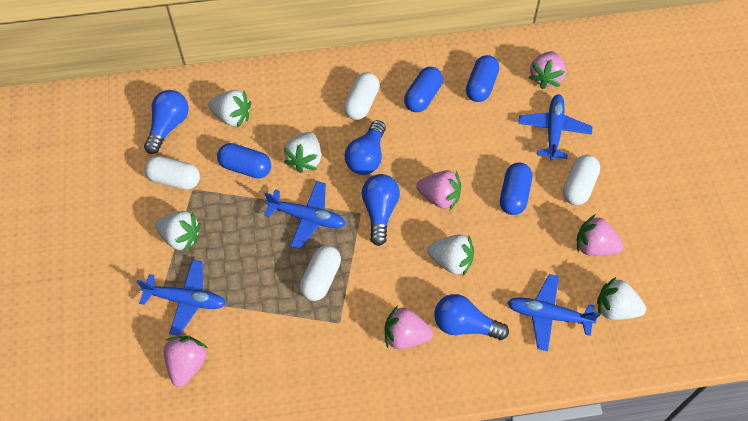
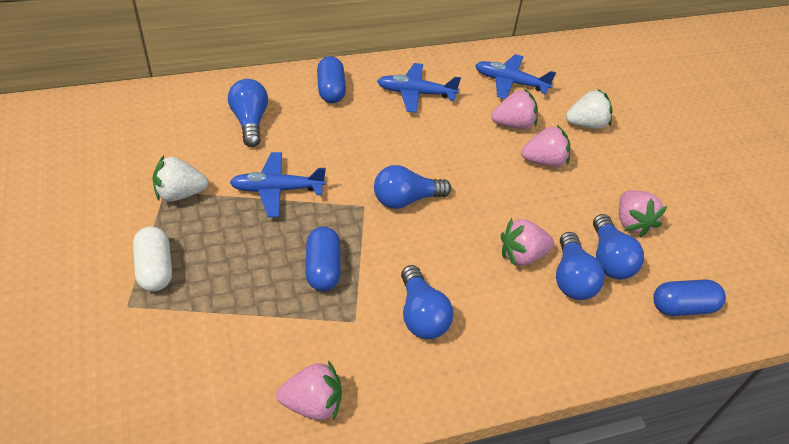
blue capsule: [217,143,271,179] [404,67,443,112] [466,55,499,102] [500,163,532,215] = 4 -> [306,227,341,291] [317,56,346,103] [653,279,726,316] = 3
blue light bulb: [144,90,189,154] [345,120,386,175] [362,174,400,246] [434,294,509,340] = 4 -> [228,79,268,147] [374,165,451,209] [401,265,453,339] [556,232,605,300] [593,214,644,280] = 5
blue plane: [137,260,226,336] [264,181,346,249] [507,274,600,351] [518,94,593,160] = 4 -> [229,152,326,217] [377,63,461,113] [475,54,556,99] = 3
white capsule: [144,156,200,190] [300,245,341,301] [344,72,380,120] [563,155,600,205] = 4 -> [133,226,172,292] = 1
white strawberry: [155,211,201,252] [209,90,251,128] [284,132,321,173] [427,234,474,276] [597,276,646,320] = 5 -> [152,155,208,202] [566,89,612,129] = 2

